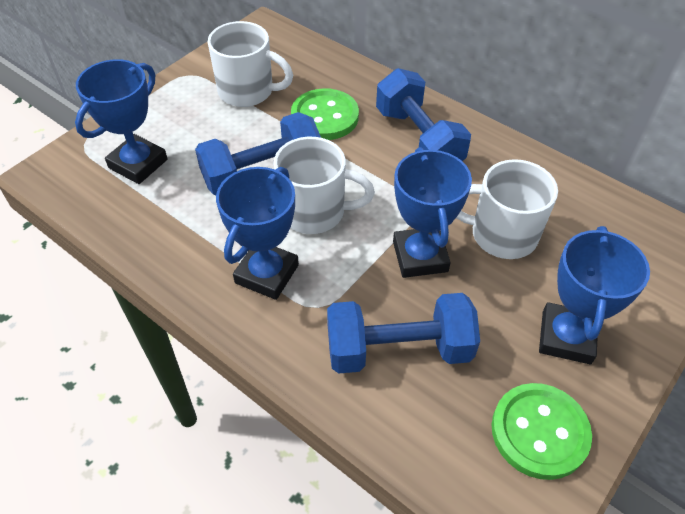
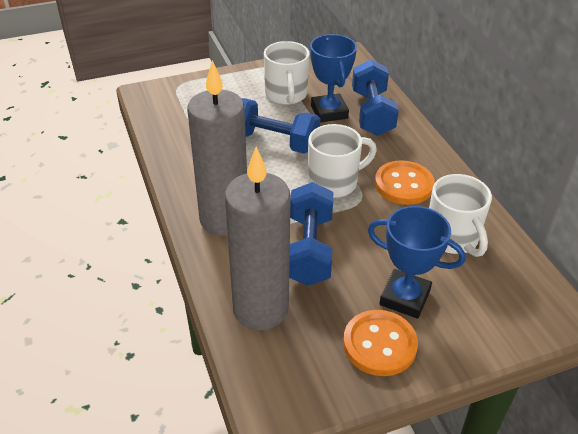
blue trophy: [75,59,168,184] [216,167,299,300] [393,147,472,278] [539,226,650,364] = 4 -> [310,34,357,123] [368,206,466,319] = 2
green button: [291,88,359,140] [492,383,592,480] = 2 -> none = 0
grey candle: none = 0 -> [187,60,247,236] [225,147,291,330] = 2
orange button: none = 0 -> [343,310,418,376] [375,160,435,205] = 2

